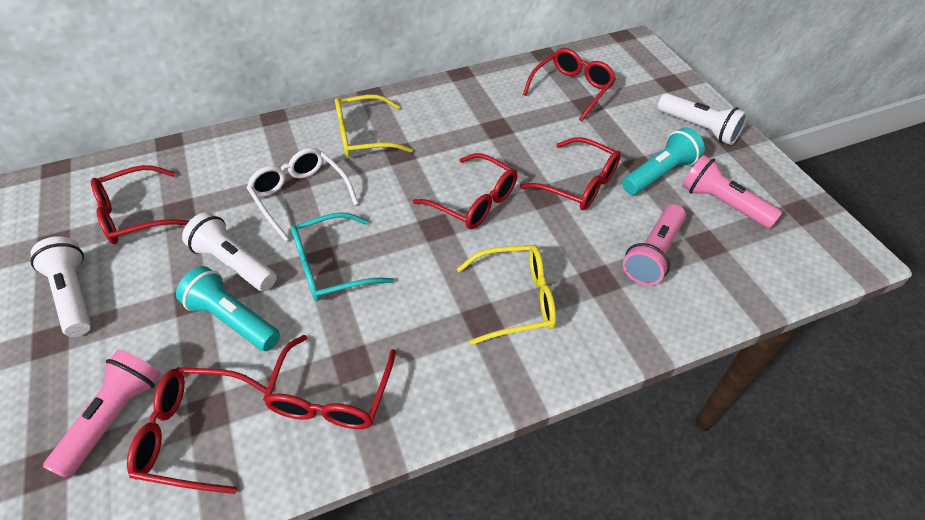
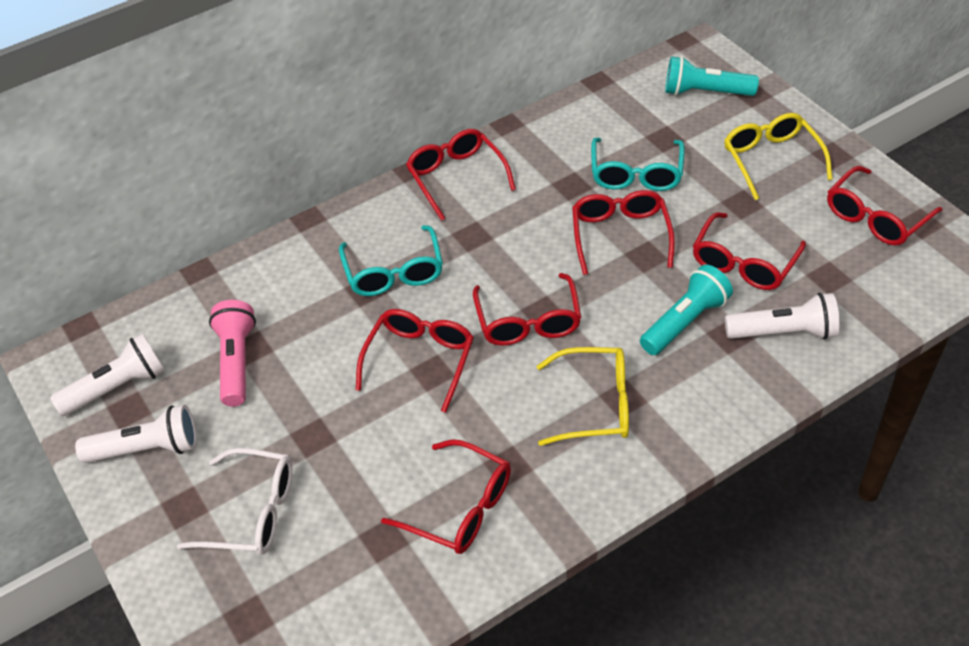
pink flashlight: [43,349,161,479] [623,204,686,285] [682,155,782,228] = 3 -> [209,300,256,407] = 1
red glasses: [91,165,190,244] [127,367,267,494] [263,335,396,429] [413,153,517,229] [520,137,621,210] [523,48,616,121] = 6 -> [356,309,474,413] [381,439,511,554] [406,129,516,221] [473,273,581,346] [572,190,675,275] [693,212,806,290] [827,166,942,246] = 7
turquoise glasses: [291,212,394,301] = 1 -> [339,225,443,296] [591,138,685,191] = 2

